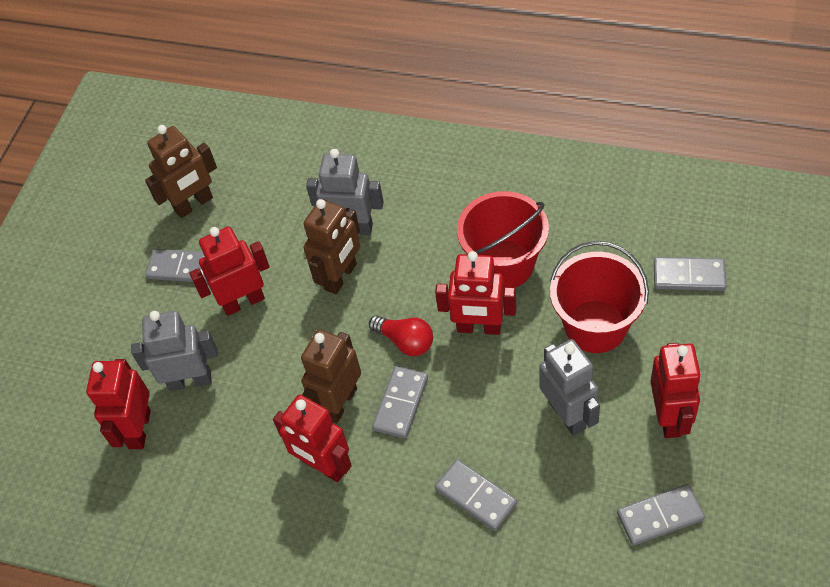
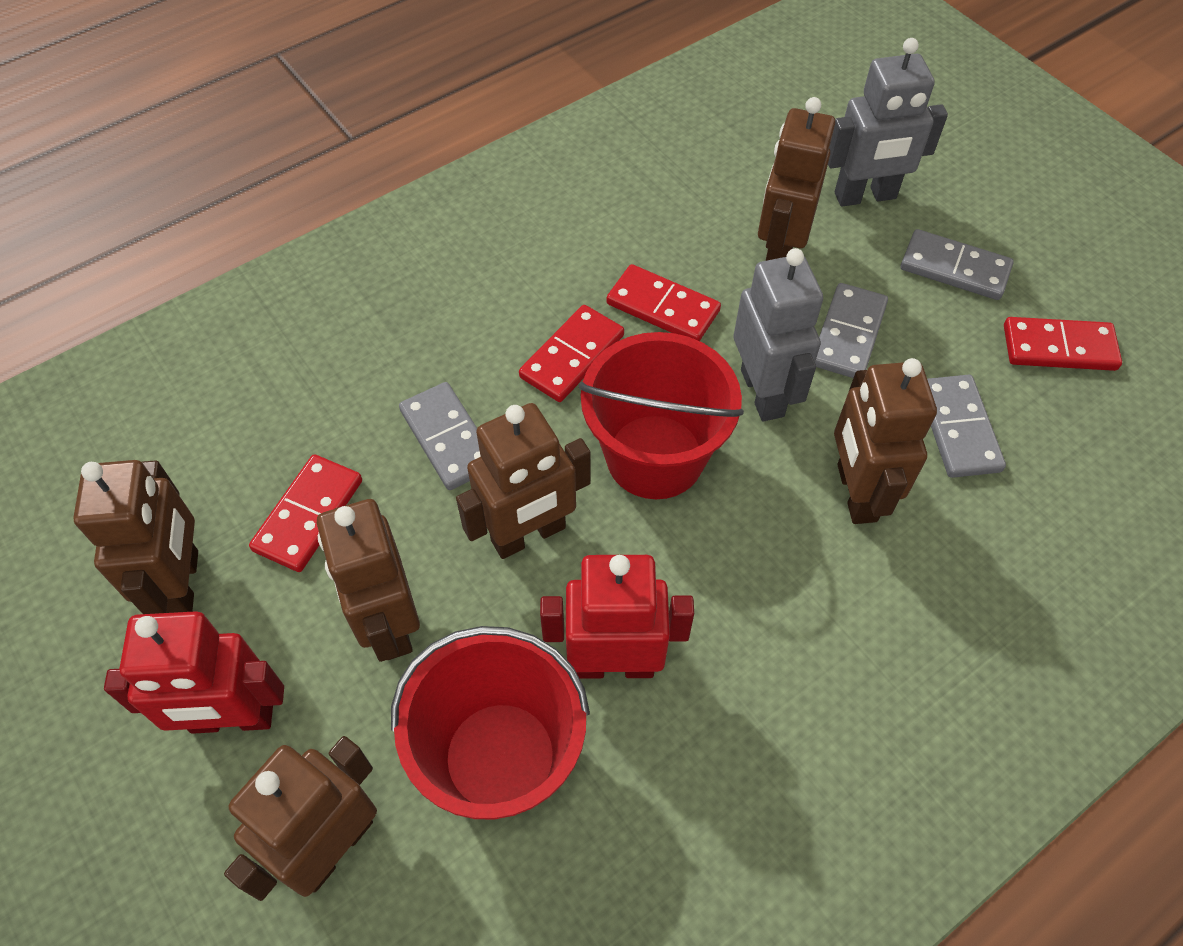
brown robot: [145,125,217,218] [301,329,361,424] [304,199,360,294] = 3 -> [73,460,198,614] [224,736,377,901] [317,499,420,662] [456,403,591,559] [758,97,835,261] [834,358,937,524] = 6
grey domino: [146,249,208,283] [372,366,428,438] [435,459,517,531] [617,484,705,545] [654,257,726,291] = 5 -> [399,382,481,490] [815,283,888,378] [901,229,1014,300] [927,375,1006,478] = 4
grey robot: [131,311,218,391] [306,149,384,235] [539,339,600,436] = 3 -> [734,248,823,421] [828,38,948,207] = 2
red domino: none = 0 -> [249,454,362,572] [519,305,624,402] [607,264,721,341] [1004,317,1122,371] = 4
red light bulb: [369,315,433,356] = 1 -> none = 0
red robot: [86,359,151,449] [189,226,269,316] [273,394,352,482] [435,251,516,335] [650,343,701,438] = 5 -> [104,611,284,734] [540,555,694,679] = 2

